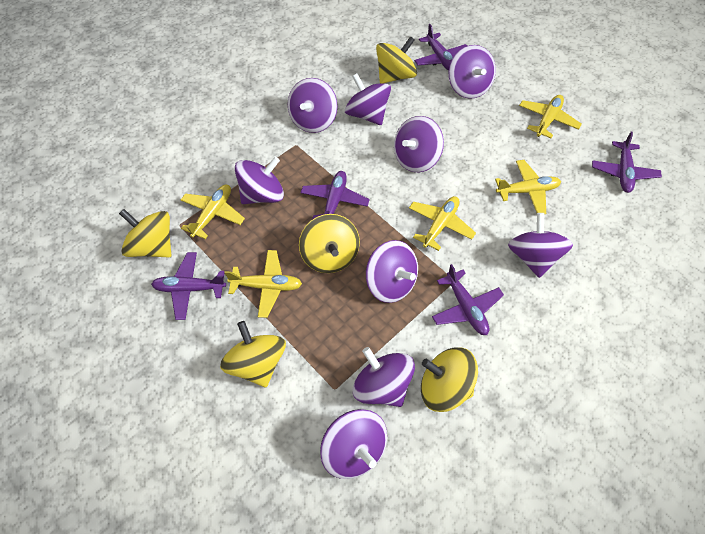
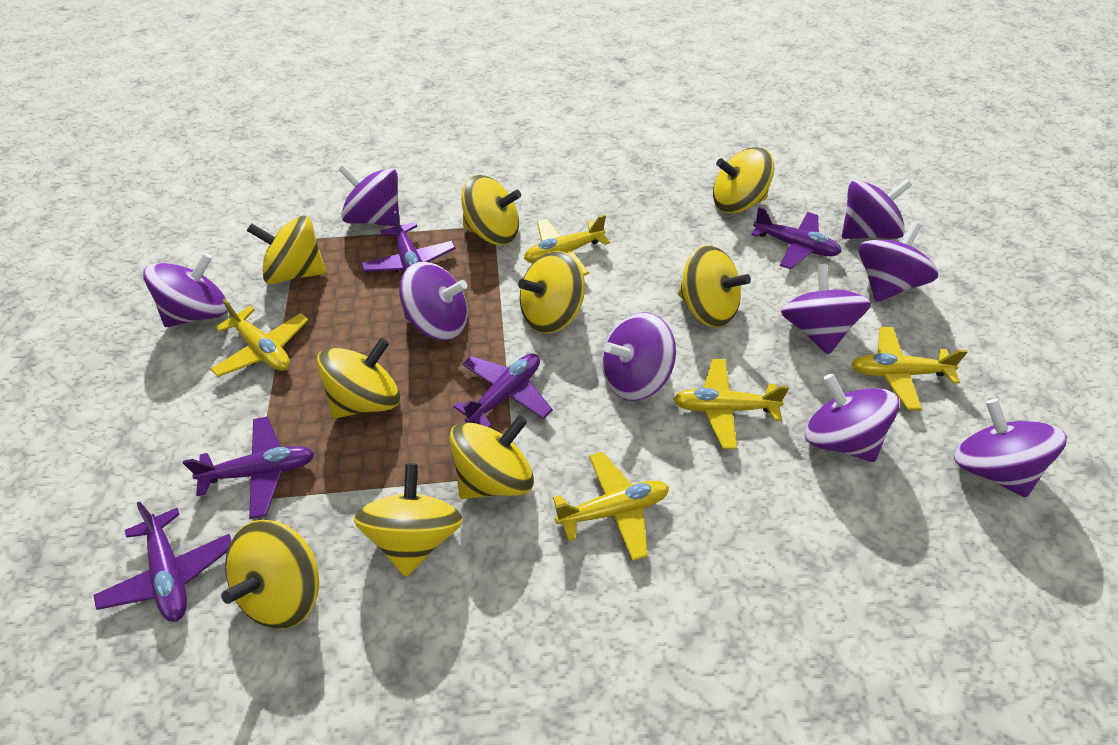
yellow spinning top: [119,209,171,258] [220,321,286,387] [299,214,360,273] [376,36,417,84] [421,347,478,412] = 5 -> [221,520,319,629] [247,216,327,284] [317,338,400,419] [354,463,463,577] [449,415,534,499] [461,175,521,245] [518,251,585,333] [678,245,751,328] [713,147,774,213] = 9

